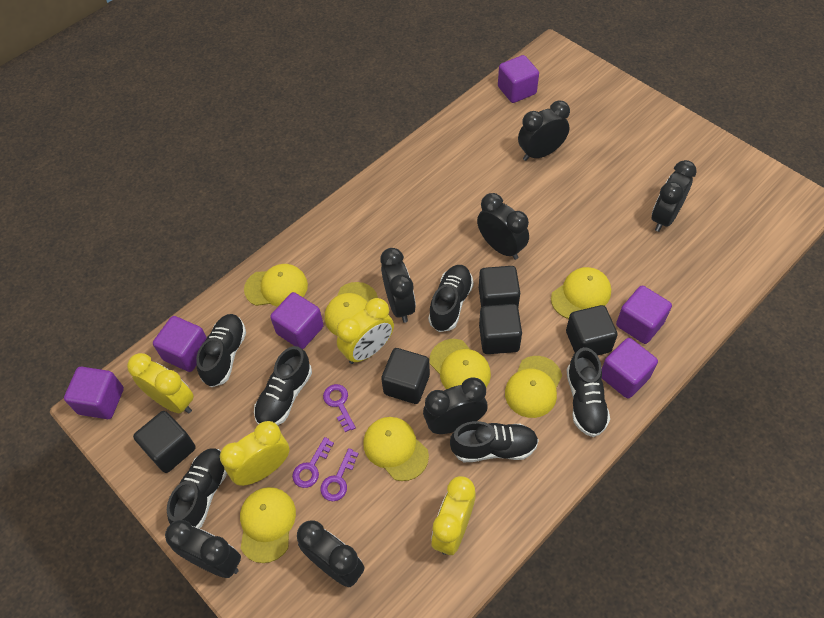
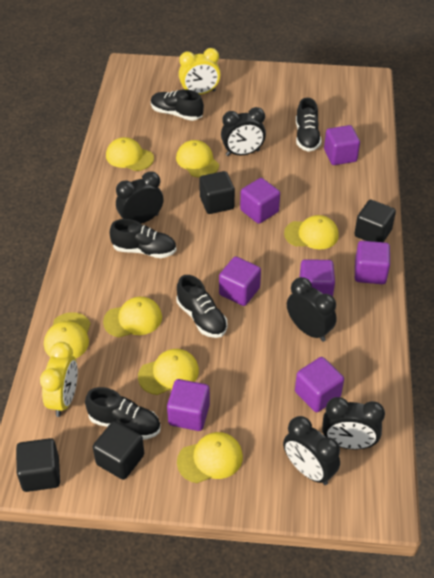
black clock: [165,520,241,578] [297,520,365,587] [381,248,416,323] [423,378,488,434] [477,193,529,260] [518,101,570,161] [652,160,697,232] = 7 -> [116,171,163,224] [221,107,266,156] [283,416,340,485] [287,277,337,342] [322,397,385,449] = 5
black cube: [133,411,196,473] [381,348,430,404] [479,266,520,307] [479,304,522,354] [566,305,618,356] = 5 -> [16,438,60,492] [93,421,145,480] [199,171,235,214] [354,200,396,242] = 4
black shoe: [167,448,227,528] [196,314,246,387] [254,346,312,425] [428,265,474,332] [450,421,539,462] [566,347,610,437] = 6 -> [85,387,161,440] [110,219,176,258] [151,89,204,121] [176,275,227,338] [296,98,322,152] = 5
purple cube: [64,367,124,419] [153,316,207,372] [270,292,324,349] [498,55,539,103] [602,338,658,399] [616,286,672,344] = 6 -> [167,379,210,431] [219,256,261,306] [240,178,280,224] [295,357,344,412] [299,259,335,297] [324,125,360,165] [355,241,390,284] = 7
purple key: [292,437,334,488] [320,448,358,501] [323,384,356,432] = 3 -> none = 0
yellow clock: [127,353,194,414] [220,421,290,486] [337,298,394,364] [431,476,476,555] = 4 -> [40,342,78,417] [179,48,221,95] = 2

